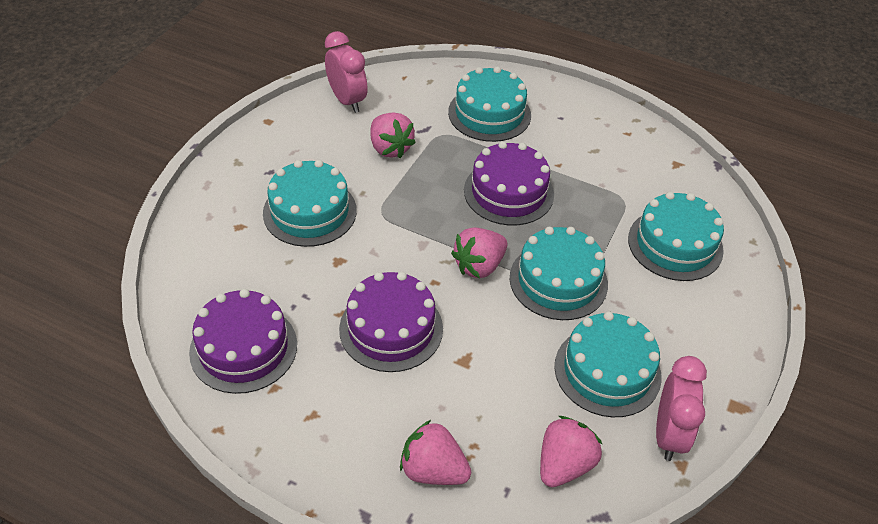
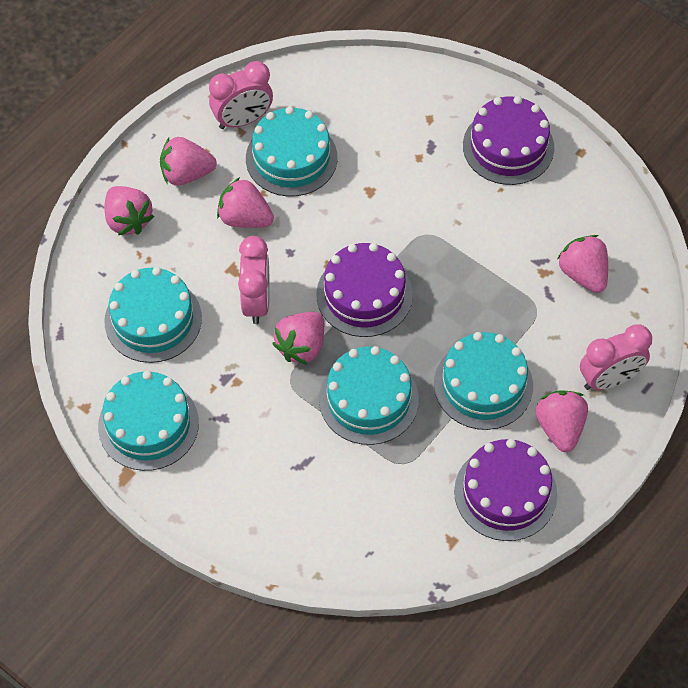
pink clock: [325,31,368,113] [656,356,707,461] = 2 -> [209,61,273,129] [238,236,270,324] [580,324,652,390] = 3
pink strawberry: [371,112,416,158] [400,420,471,485] [451,227,507,278] [540,416,602,487] = 4 -> [104,186,154,235] [160,137,217,186] [217,177,274,228] [272,312,324,365] [535,390,588,452] [557,235,608,293] = 6

